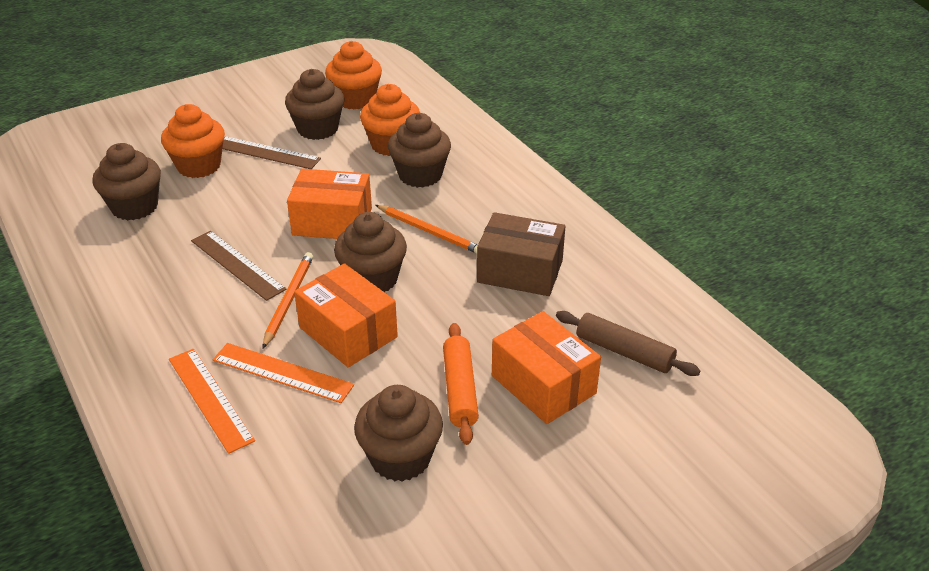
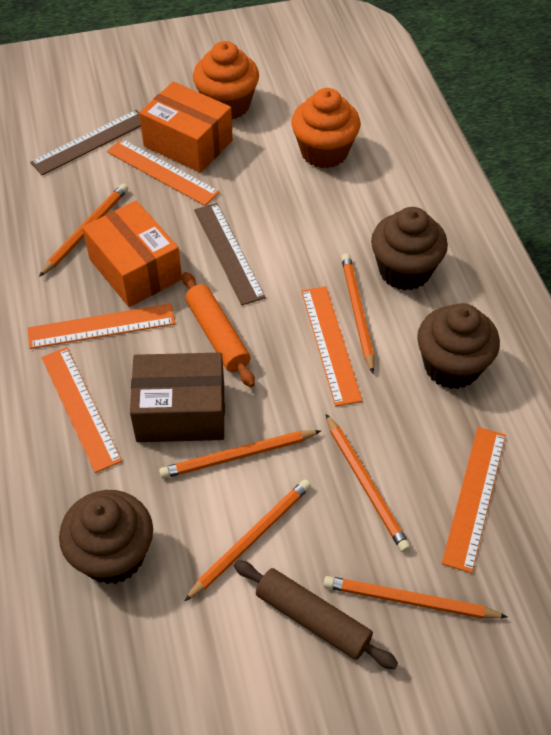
brown cupcake: [92,143,161,221] [285,69,344,140] [334,212,407,292] [354,385,443,482] [388,113,451,188] = 5 -> [59,490,153,584] [371,207,448,290] [417,303,500,389] = 3
orange box: [287,169,372,239] [294,263,398,367] [492,311,601,424] = 3 -> [82,200,182,307] [139,82,233,173] = 2
orange cupcake: [161,104,225,178] [325,41,382,110] [360,84,420,156] = 3 -> [193,41,259,119] [291,88,360,168] = 2
orange pencil: [262,252,313,349] [376,205,478,253] = 2 -> [39,184,128,277] [159,430,321,479] [184,479,311,602] [323,576,507,619] [326,414,411,552] [341,254,374,373] = 6
orange ruler: [169,349,255,454] [213,343,354,403] = 2 -> [28,304,175,349] [42,347,122,473] [107,139,220,206] [301,286,362,406] [442,427,506,573] = 5

